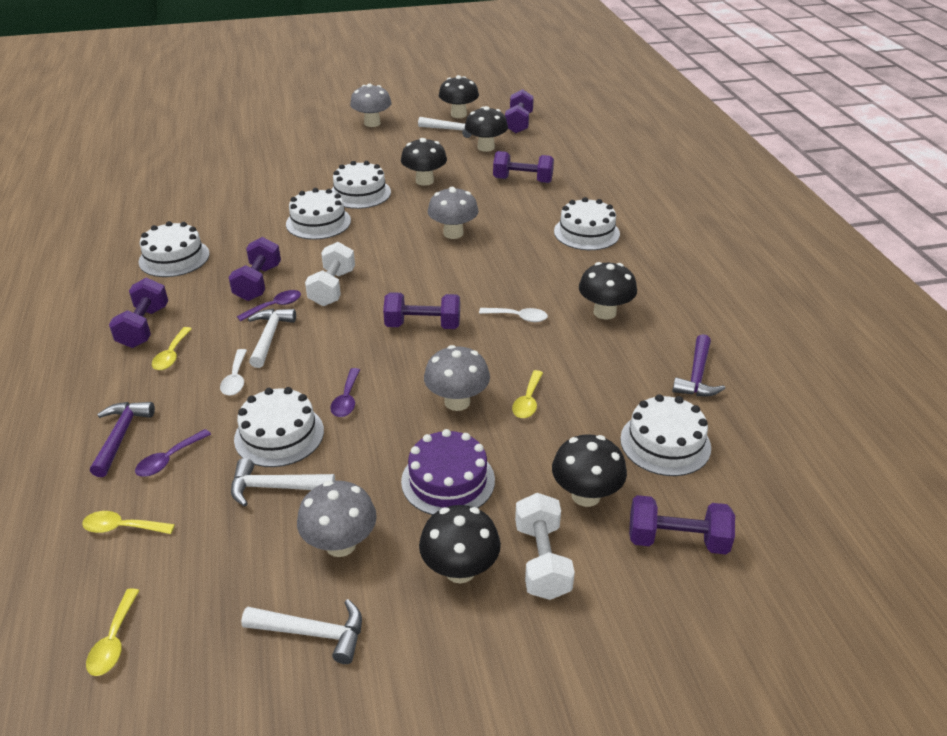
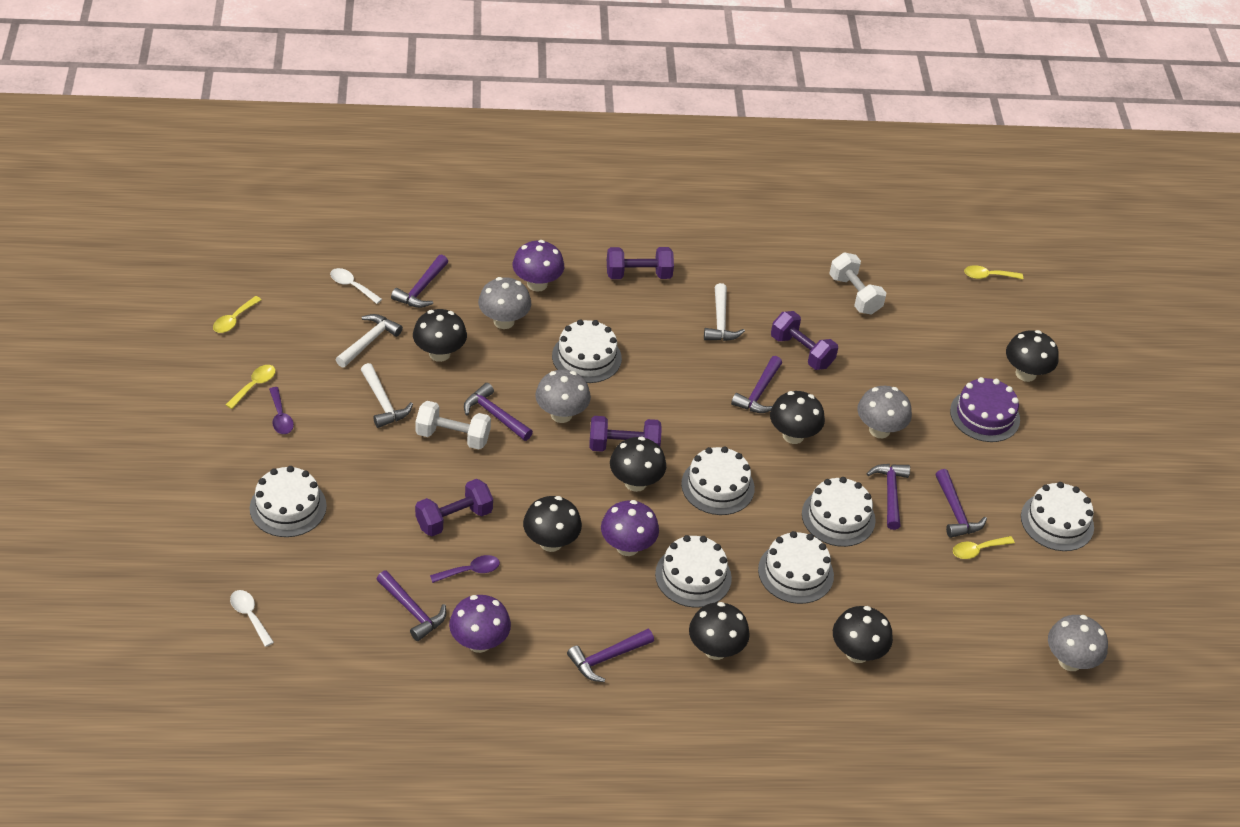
black mushroom: [401,138,447,186] [419,505,501,584] [439,75,479,118] [465,106,508,152] [552,434,627,507] [579,262,637,320] = 6 -> [413,309,467,362] [523,496,582,552] [610,437,666,492] [689,602,750,660] [770,391,825,444] [833,606,893,663] [1006,330,1059,382] = 7
purple dumbbell: [109,278,168,348] [228,237,281,301] [383,292,460,329] [493,151,554,183] [505,89,534,133] [629,495,735,554] = 6 -> [415,479,493,536] [589,416,662,452] [607,247,674,279] [771,311,838,370] = 4
purple hammer: [90,402,155,477] [672,334,725,396] = 2 -> [376,570,446,641] [391,254,448,308] [464,383,533,441] [567,629,654,682] [731,356,782,413] [867,464,910,530] [936,469,987,538] = 7
purple mushroom: none = 0 -> [449,595,511,653] [513,240,564,292] [601,500,659,556] = 3
purple spoon: [135,429,211,476] [237,290,301,321] [330,368,360,417] = 3 -> [269,387,294,434] [430,555,500,583] = 2
white cake: [138,221,209,277] [234,387,324,467] [286,188,351,240] [331,161,391,209] [554,197,620,250] [620,394,711,476] = 6 -> [250,466,327,537] [552,319,622,383] [655,535,732,608] [681,446,755,515] [758,531,834,604] [802,477,876,547] [1021,482,1094,551] = 7
white hammer: [231,458,335,506] [241,599,362,664] [248,309,296,368] [418,117,472,138] = 4 -> [335,314,403,368] [361,363,413,428] [704,283,745,341] = 3

